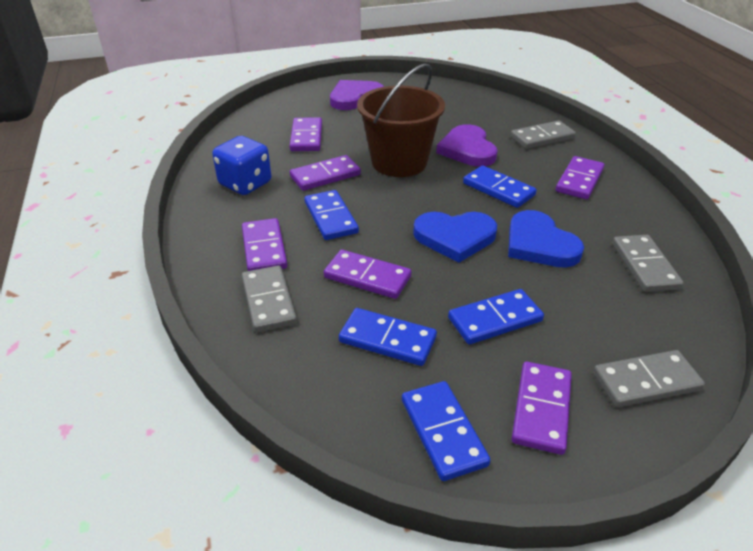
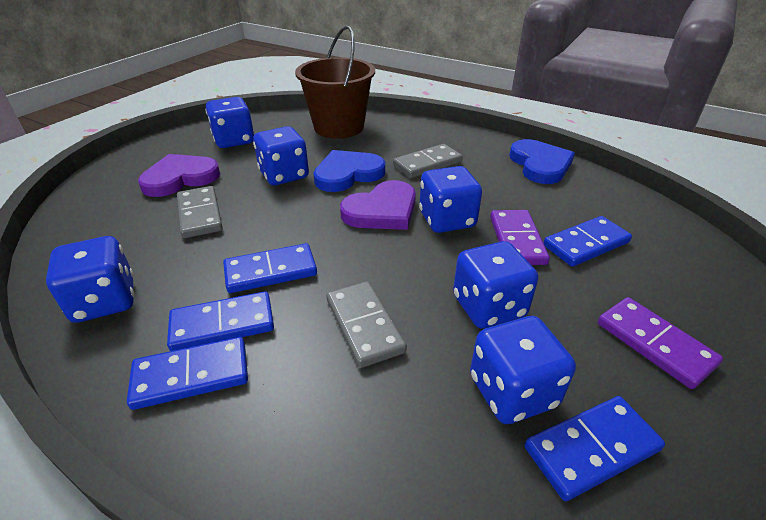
blue dice: [212,136,271,195] = 1 -> [46,236,134,323] [205,97,255,148] [253,126,309,185] [419,166,482,233] [453,241,538,329] [470,316,576,424] = 6
grey domino: [242,265,297,333] [510,120,576,149] [593,350,705,407] [612,235,684,292] = 4 -> [177,186,223,238] [326,281,407,368] [393,144,463,178] = 3
purple domino: [242,218,287,271] [290,117,322,151] [290,155,361,191] [324,250,411,299] [512,361,572,455] [555,156,604,199] = 6 -> [490,210,550,265] [598,297,723,389] = 2

